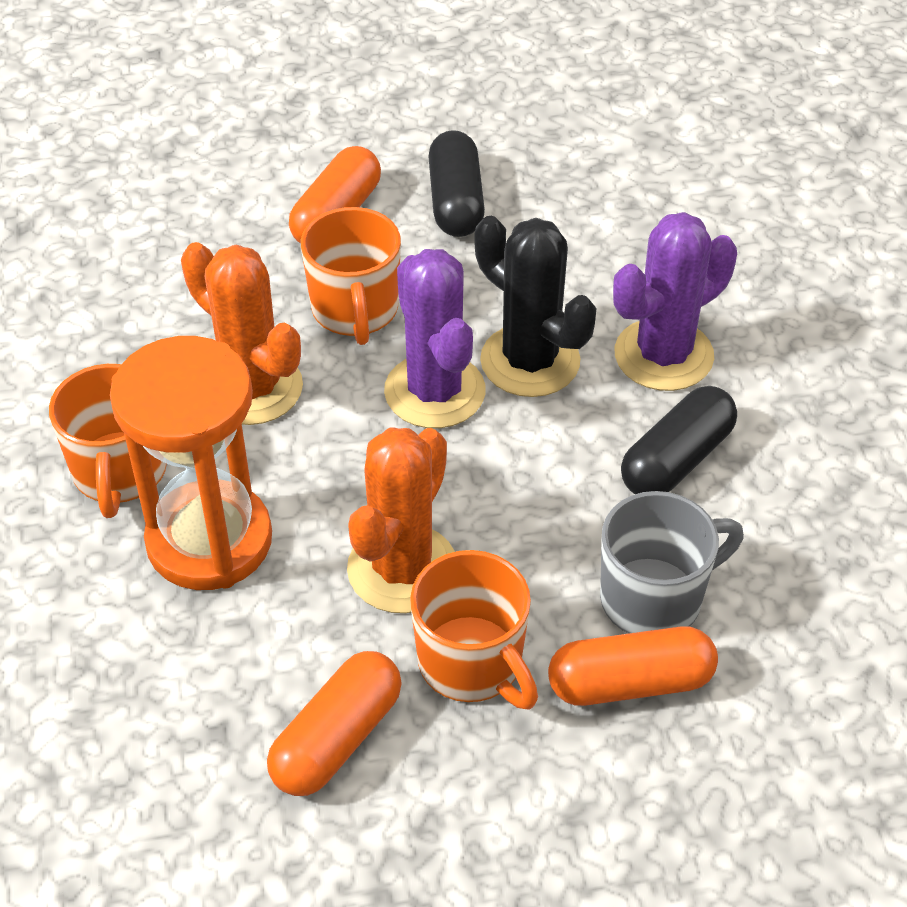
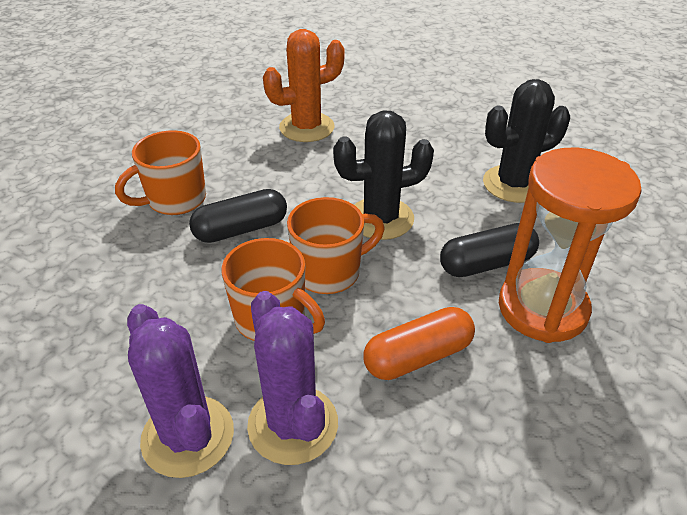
black cactus: [475,216,596,397] = 1 -> [333,110,434,240] [483,79,570,203] = 2
grey mug: [600,491,744,633] = 1 -> none = 0
orange cactus: [181,242,303,425] [347,427,455,613] = 2 -> [263,29,345,142] = 1
orange capsule: [267,651,402,796] [289,146,381,244] [548,626,718,706] = 3 -> [363,307,475,380] = 1

